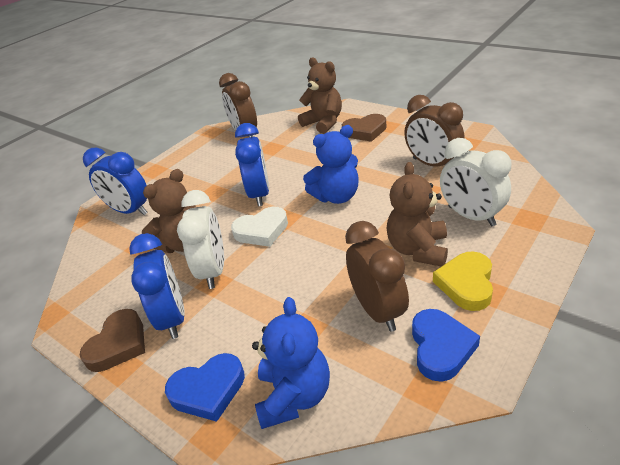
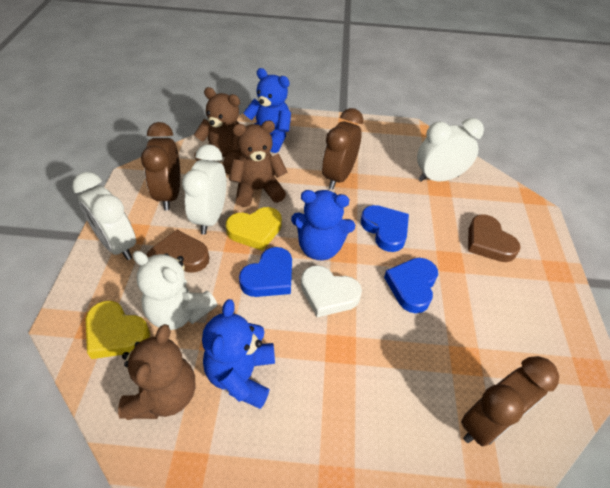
blue clock: [83,148,148,215] [129,233,185,339] [235,123,269,207] = 3 -> none = 0
blue heart: [165,353,245,422] [412,309,480,382] = 2 -> [239,247,292,297] [361,205,409,252] [384,258,438,313] = 3
blue teddy bear: [252,297,330,429] [303,125,359,204] = 2 -> [202,299,275,409] [243,68,291,153] [291,190,355,260] = 3
white clock: [177,190,224,289] [440,138,511,226] = 2 -> [72,172,136,260] [182,144,226,235] [417,118,484,182] = 3
white teddy bear: none = 0 -> [133,251,217,330] = 1
yellow heart: [433,252,493,311] = 1 -> [86,301,150,359] [226,207,282,251] = 2

